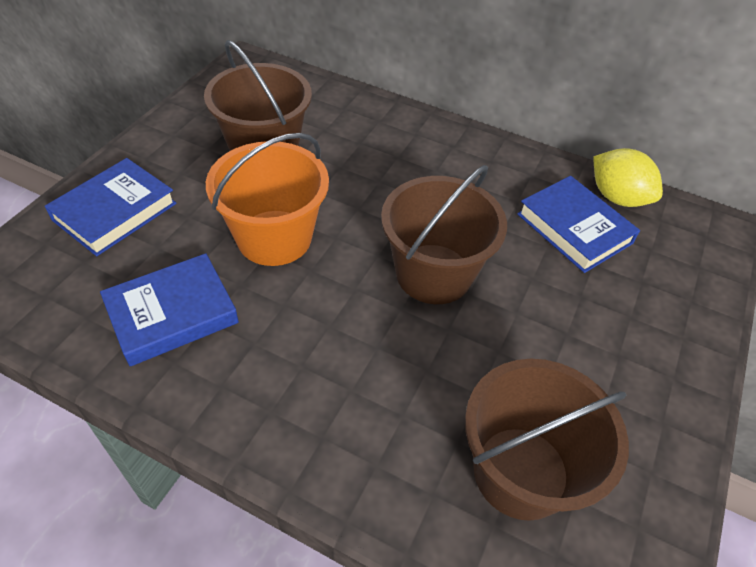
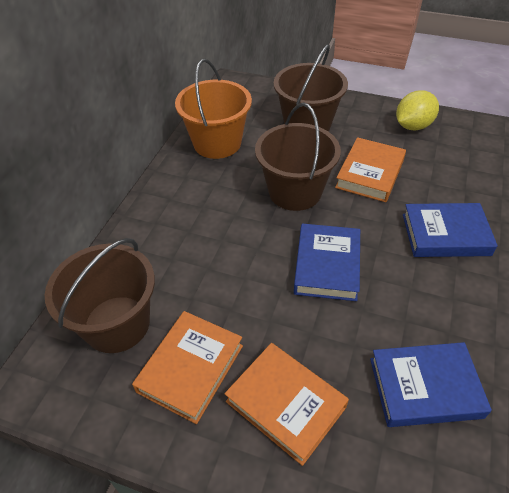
orange book: none = 0 -> [132,311,243,424] [225,343,349,466] [335,137,406,202] = 3

